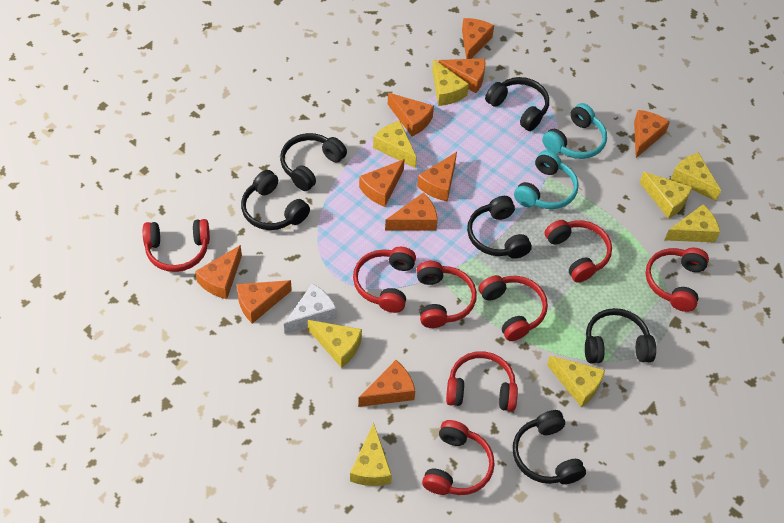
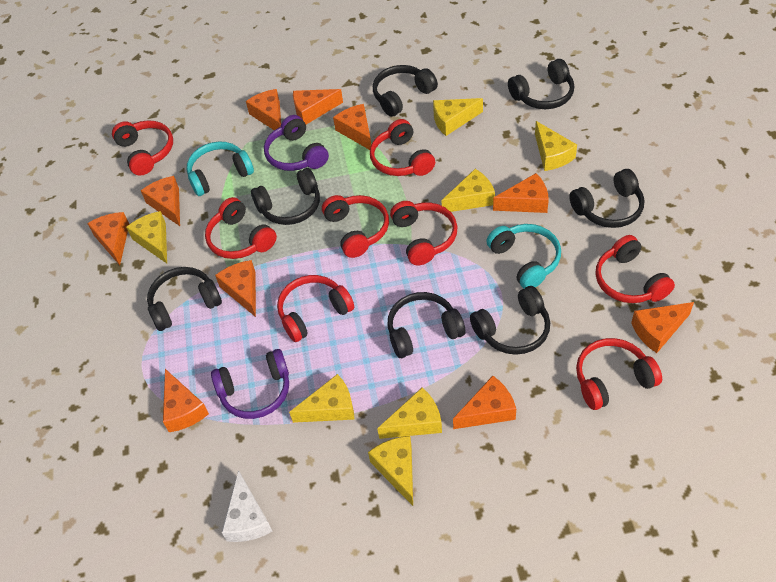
black headphones: [241,170,310,230] [280,133,347,191] [467,196,532,259] [485,77,549,131] [513,410,586,484] [585,308,656,364] = 6 -> [147,267,222,331] [251,168,320,225] [373,65,438,117] [387,292,465,358] [470,286,550,355] [508,59,574,109] [569,169,644,228] = 7
purple headphones: none = 0 -> [211,349,289,419] [264,115,329,171] = 2
yellow cheese: [307,320,362,368] [350,423,392,486] [373,121,417,168] [432,59,469,106] [547,356,605,407] [639,172,692,219] [665,204,720,242] [671,152,721,201] = 8 -> [126,211,167,263] [289,374,355,423] [368,436,413,506] [377,387,442,439] [433,98,483,136] [441,169,495,212] [535,121,577,171] = 7

